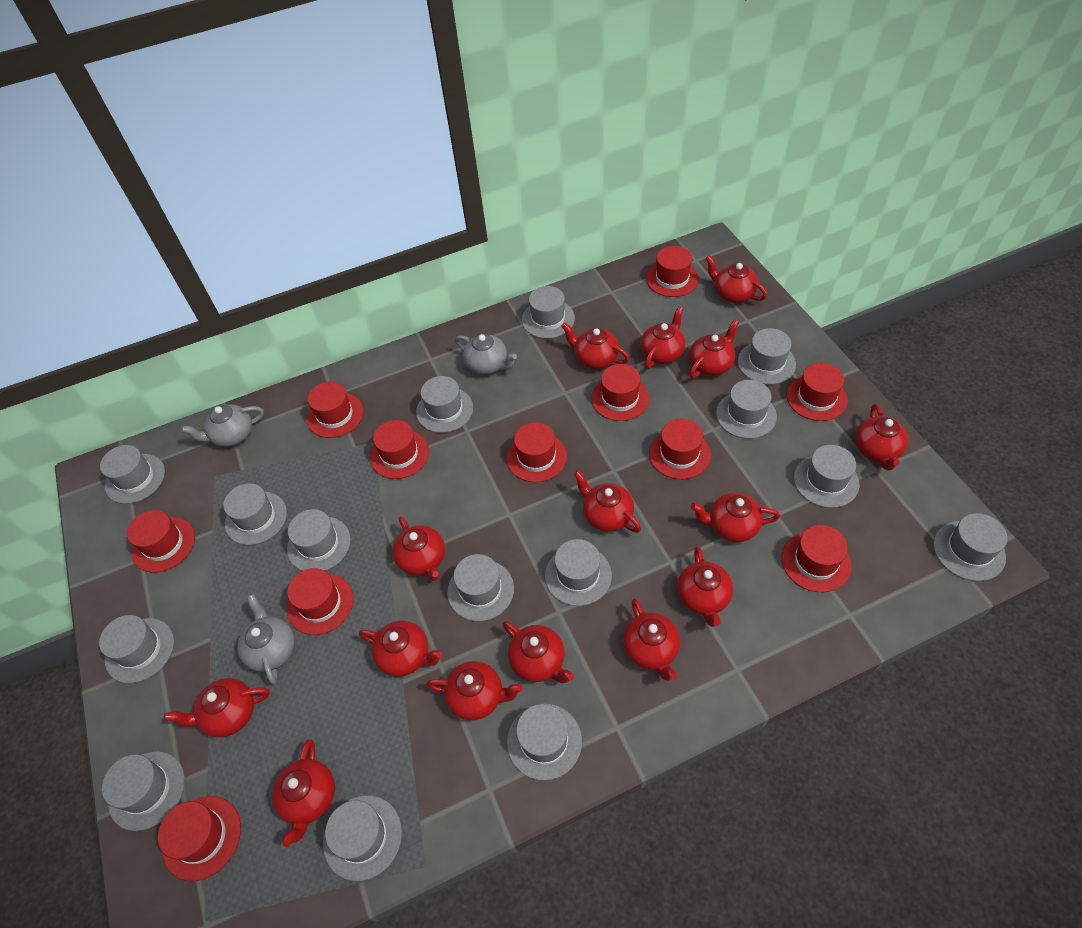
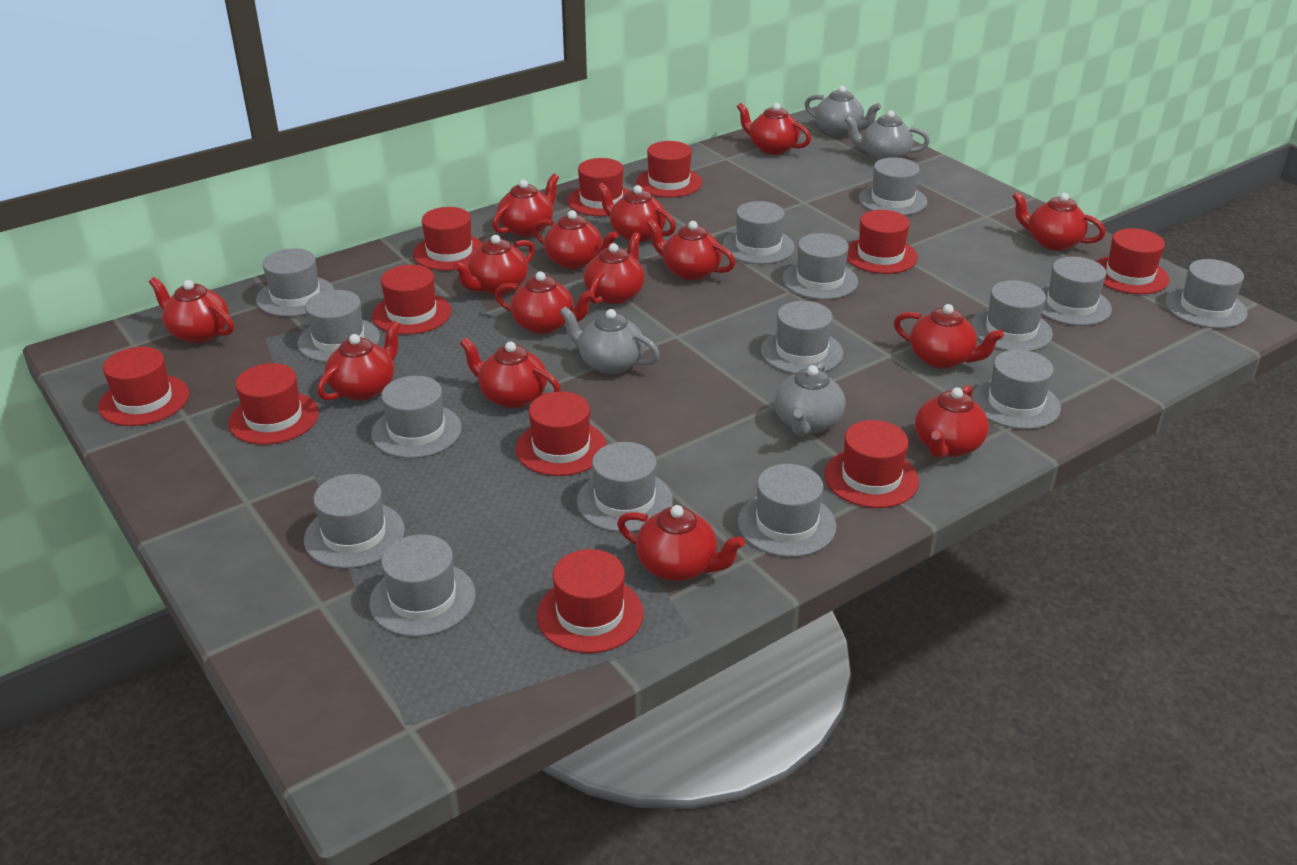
grey teapot: [181,404,264,447] [237,594,295,684] [455,334,517,375] = 3 -> [560,307,660,374] [774,362,845,436] [805,86,881,136] [844,110,930,161] = 4

